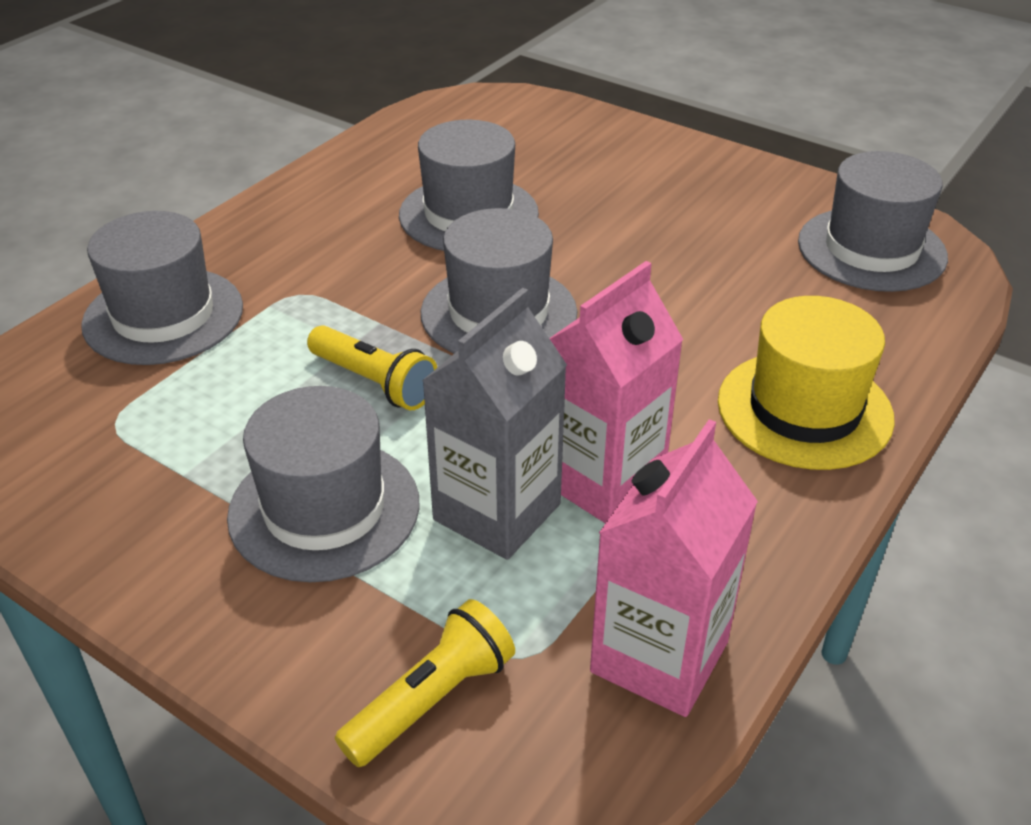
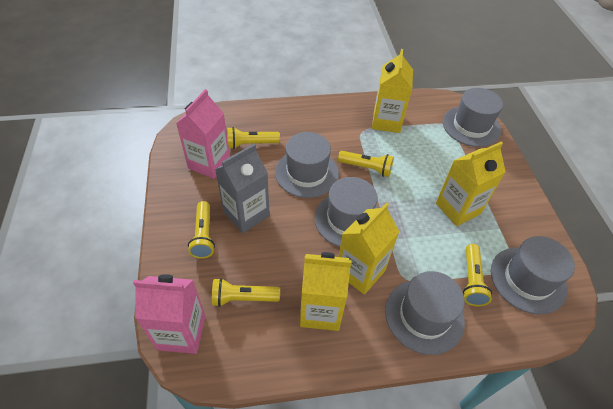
yellow carton: none = 0 -> [300,252,351,331] [339,202,400,294] [372,49,413,133] [436,141,506,226] = 4
yellow flashlight: [307,325,437,410] [335,599,515,767] = 2 -> [188,201,215,259] [211,278,280,307] [227,127,280,149] [338,151,394,177] [463,244,492,306] = 5
yellow hat: [718,296,895,470] = 1 -> none = 0

